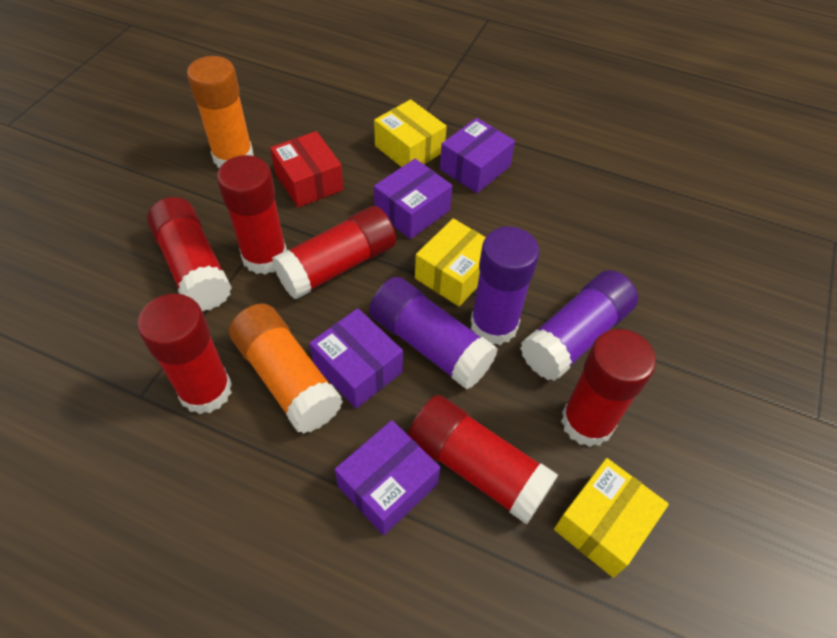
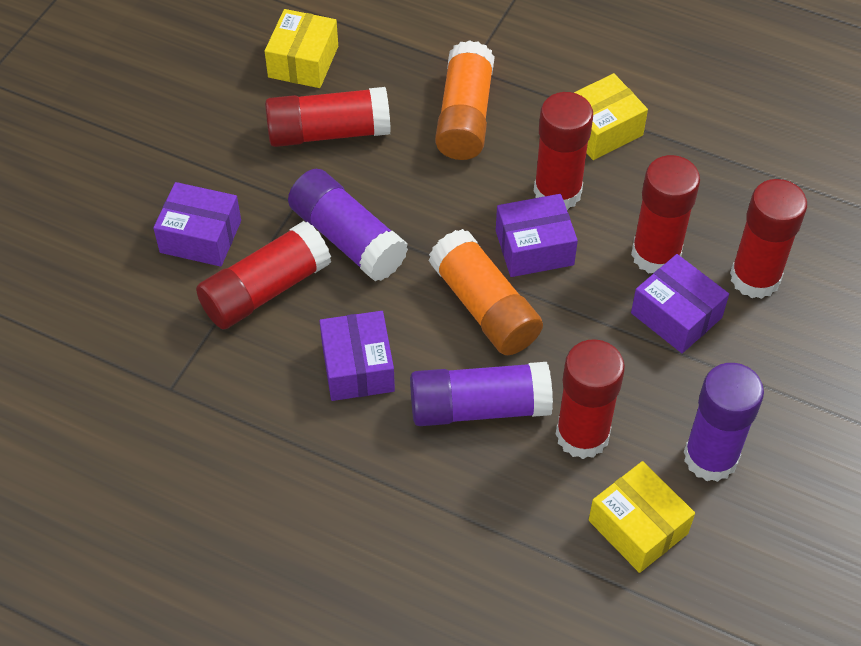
red box: [270,131,344,208] = 1 -> none = 0

